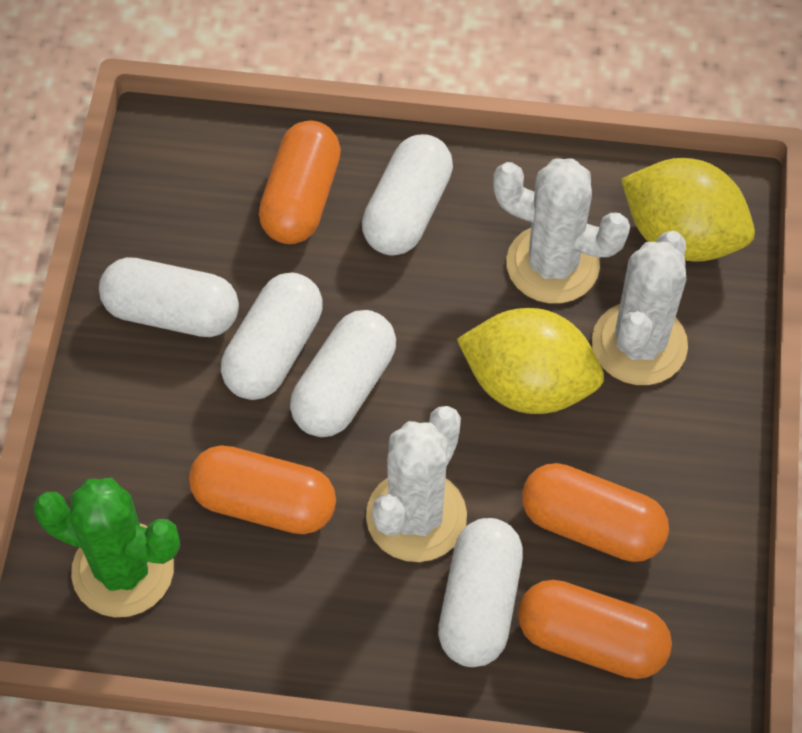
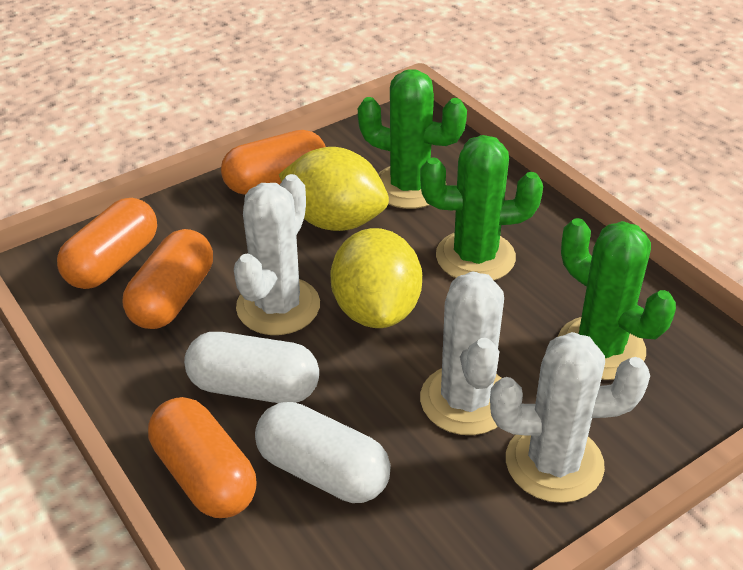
green cactus: [33,478,180,617] = 1 -> [358,69,467,209] [420,135,543,280] [558,218,676,380] = 3
white capsule: [99,257,239,337] [221,272,323,400] [290,310,396,437] [362,134,453,256] [438,518,523,667] = 5 -> [184,332,319,403] [255,402,391,503] = 2

